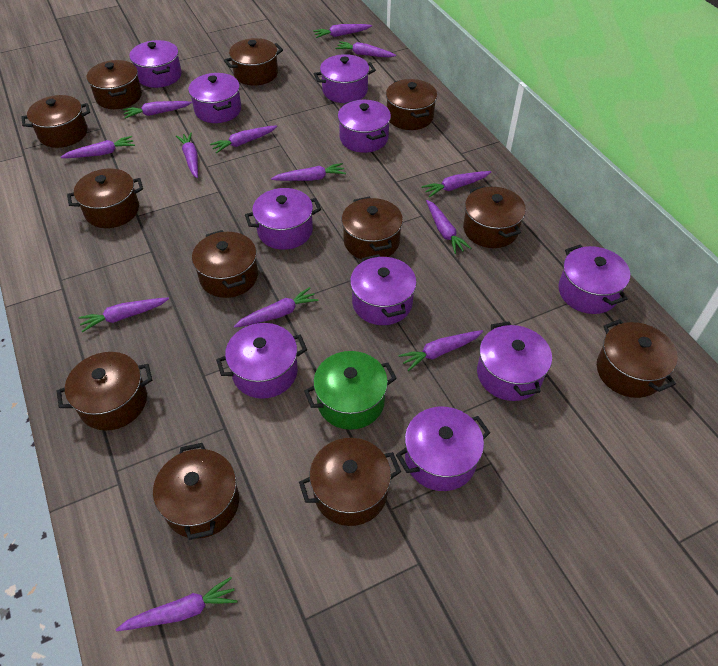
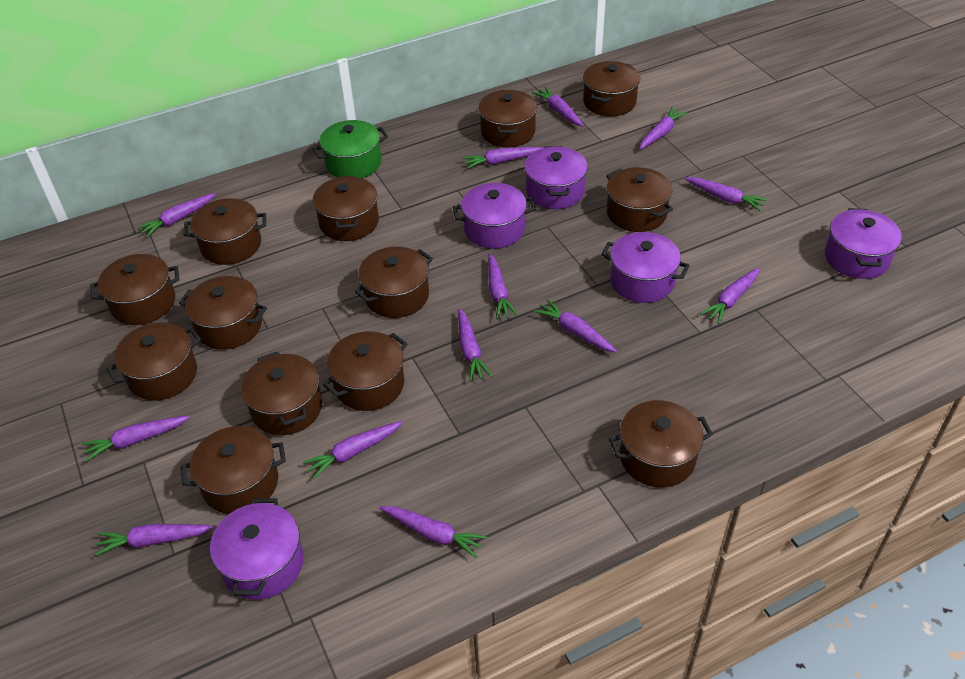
brown pot: [21,95,90,148] [56,352,152,430] [67,168,143,228] [87,60,142,109] [153,443,239,540] [192,230,258,298] [224,38,283,85] [299,438,401,526] [341,197,403,259] [386,79,437,130] [463,186,526,248] [597,319,678,398] = 12 -> [91,254,180,325] [106,323,201,400] [179,276,267,350] [181,426,286,514] [183,198,266,265] [241,351,322,435] [313,175,379,241] [323,331,408,411] [354,247,433,318] [478,90,537,147] [583,61,640,117] [606,167,673,232] [609,400,713,488] = 13
purple pot: [129,40,182,88] [188,73,241,123] [216,323,307,399] [245,188,321,250] [314,54,376,103] [338,100,391,153] [350,254,417,325] [396,407,490,491] [477,321,552,401] [558,245,630,314] = 10 -> [210,498,304,600] [453,183,536,249] [524,146,588,209] [601,232,690,303] [825,208,902,279] = 5

